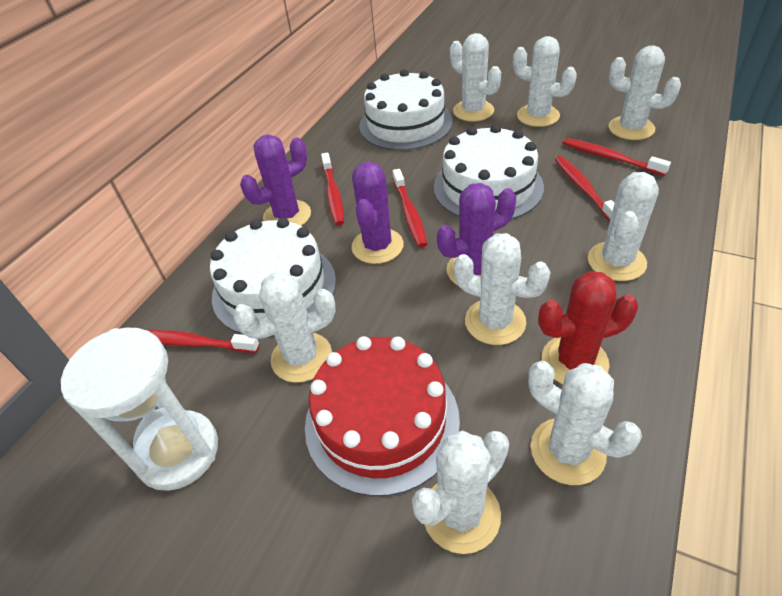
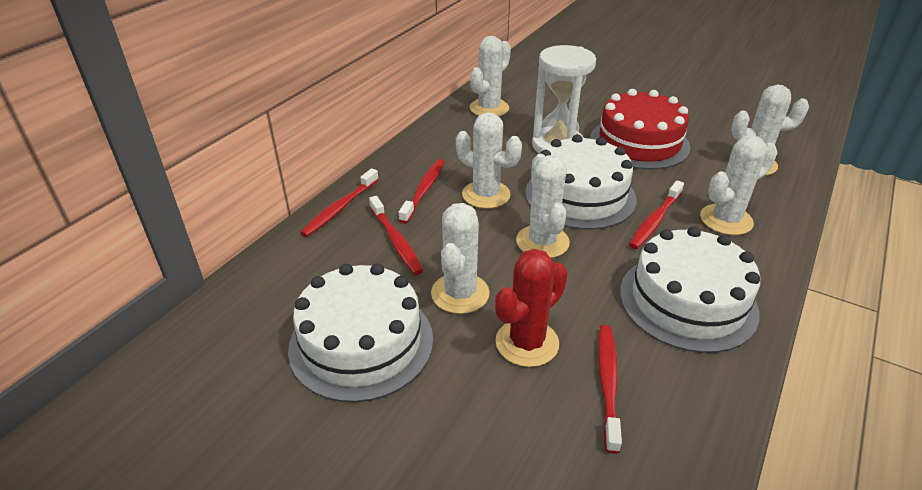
purple cactus: [240,135,311,226] [352,162,404,264] [437,183,516,285] = 3 -> none = 0
white cactus: [233,272,336,383] [412,430,509,554] [450,33,501,122] [454,233,551,345] [513,36,577,127] [528,361,642,485] [588,172,659,281] [609,45,681,140] = 8 -> [431,203,490,314] [456,112,522,209] [470,36,511,116] [516,154,570,258] [700,135,778,235] [731,85,809,176] = 6

